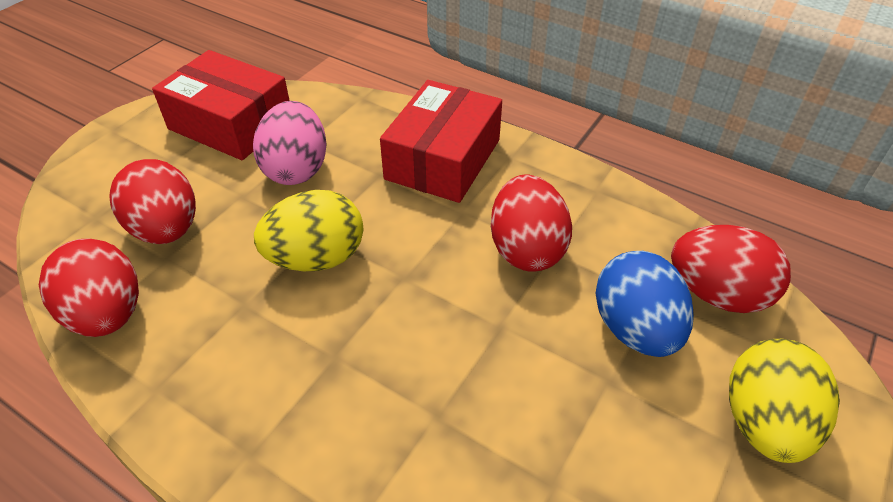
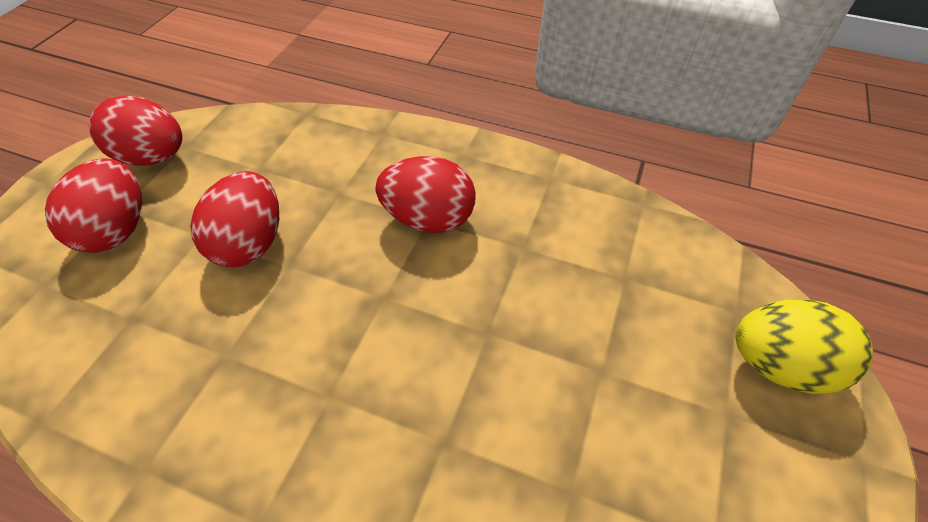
blue egg: [595,251,694,357] = 1 -> none = 0
pink egg: [253,101,327,185] = 1 -> none = 0
red box: [152,50,290,160] [380,80,502,203] = 2 -> none = 0
yellow egg: [254,190,363,271] [729,339,840,463] = 2 -> [735,300,873,394] = 1

